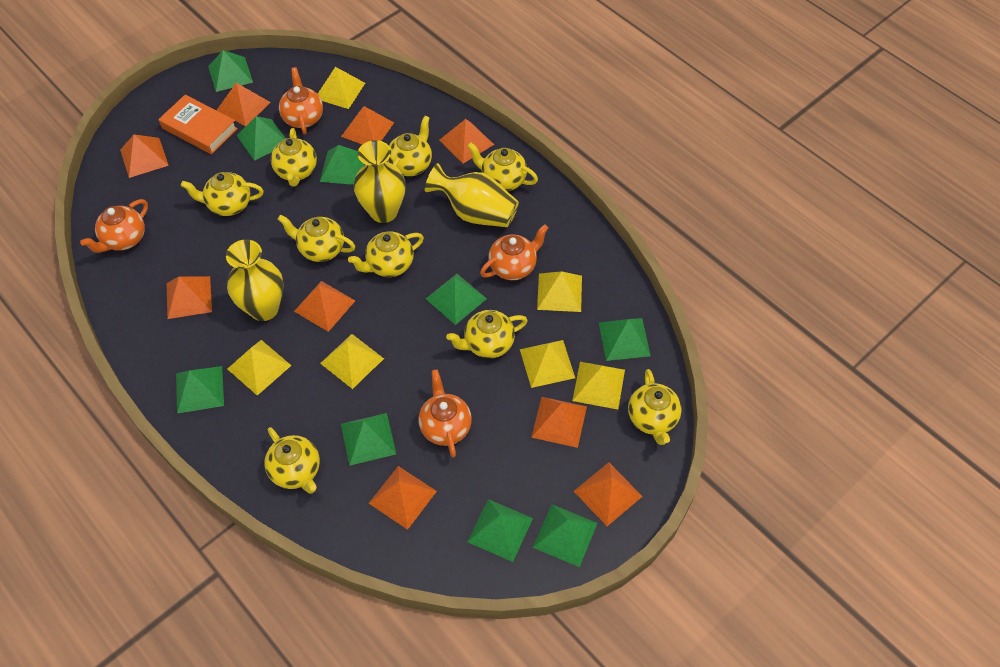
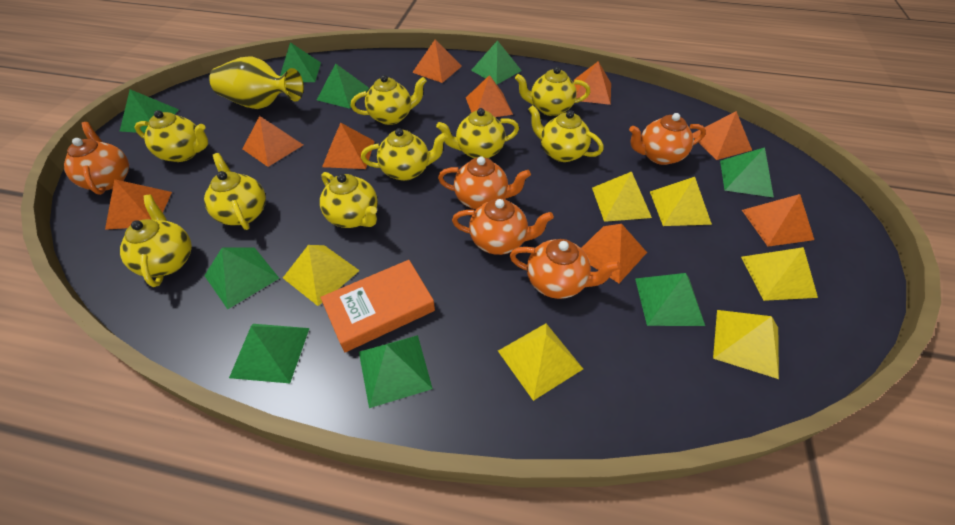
orange teapot: [80,199,148,253] [279,67,323,134] [418,370,472,457] [480,224,548,280] = 4 -> [64,122,129,195] [438,156,531,209] [452,198,554,255] [510,239,621,299] [629,113,706,165] = 5
yellow vase: [226,239,284,321] [354,140,406,223] [425,163,519,227] = 3 -> [209,56,303,109] = 1

